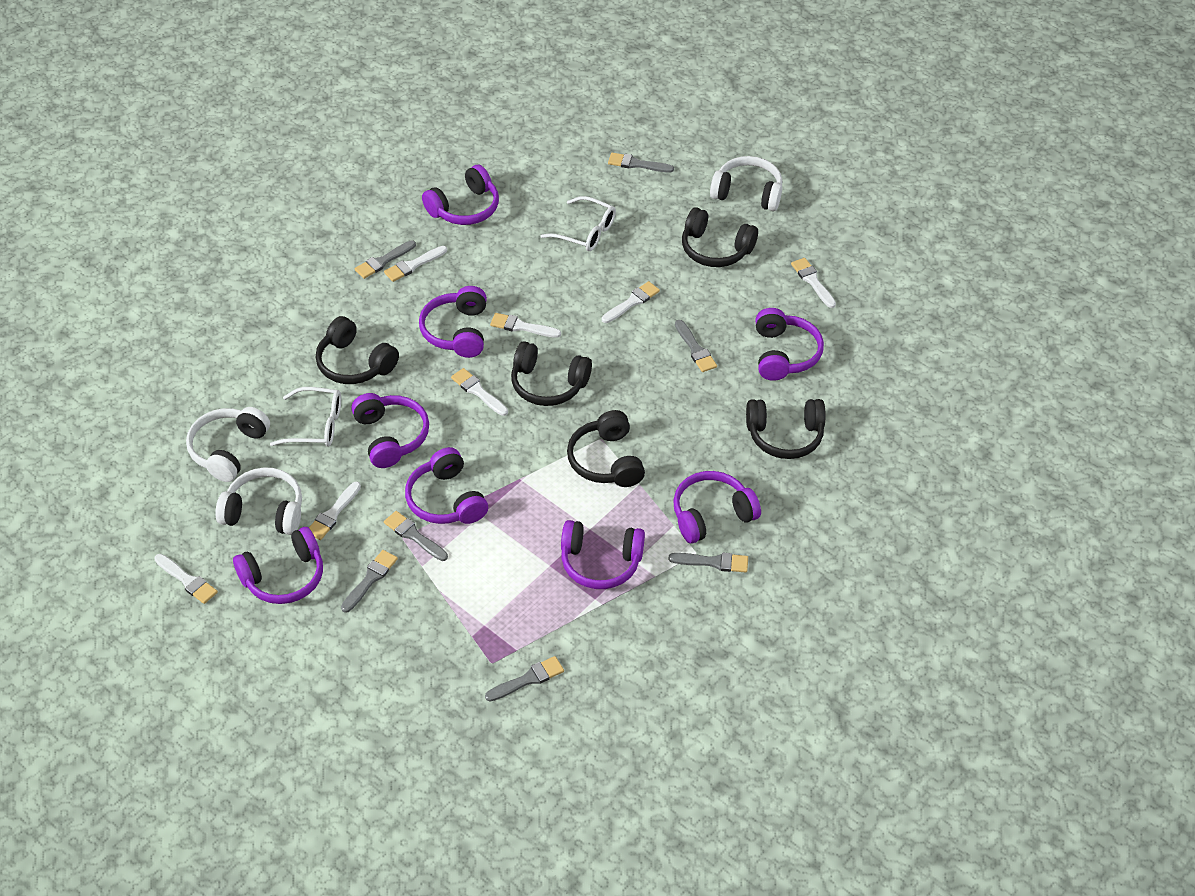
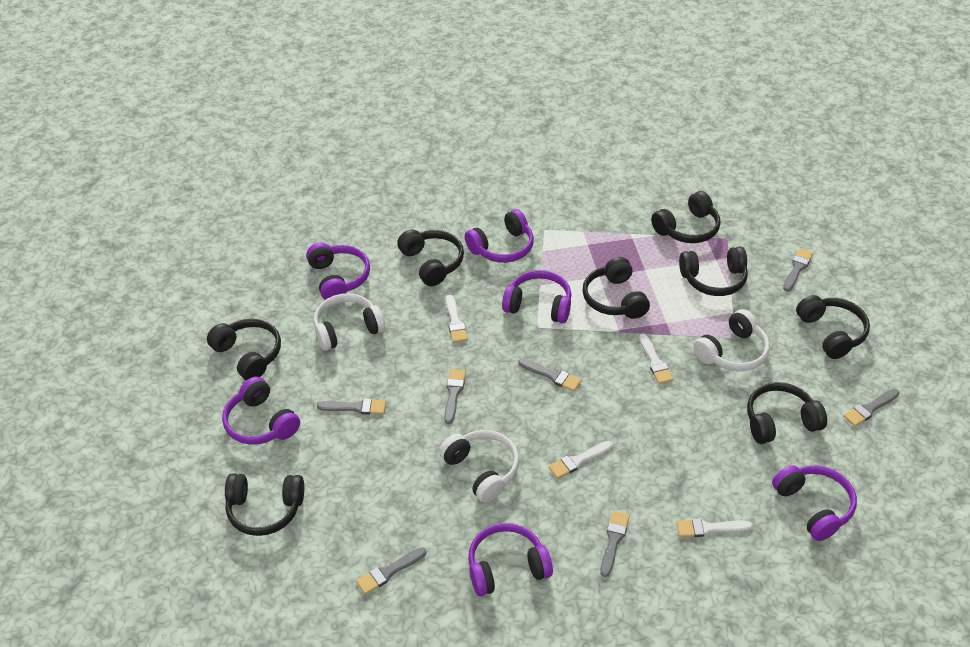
black headphones: [316,316,399,384] [511,341,592,406] [567,410,645,487] [682,207,758,267] [746,399,826,459] = 5 -> [207,319,281,380] [225,473,304,536] [397,230,464,286] [582,257,650,319] [651,191,721,243] [679,247,748,296] [747,382,827,444] [796,295,870,359] = 8
purple headphones: [233,527,323,604] [351,393,429,468] [405,447,488,524] [419,286,487,358] [422,165,499,225] [561,520,645,589] [673,471,761,543] [755,308,824,381] = 8 -> [222,377,300,445] [306,243,370,300] [465,209,534,263] [468,523,553,596] [502,270,571,323] [772,465,857,541] = 6
white brush: [154,554,218,604] [309,482,361,540] [384,246,447,282] [451,368,508,416] [490,313,561,338] [602,281,660,323] [791,258,836,308] = 7 -> [446,295,468,343] [549,441,613,479] [639,334,673,384] [677,519,753,537] = 4
white glasses: [270,387,341,447] [540,196,616,251] = 2 -> none = 0

